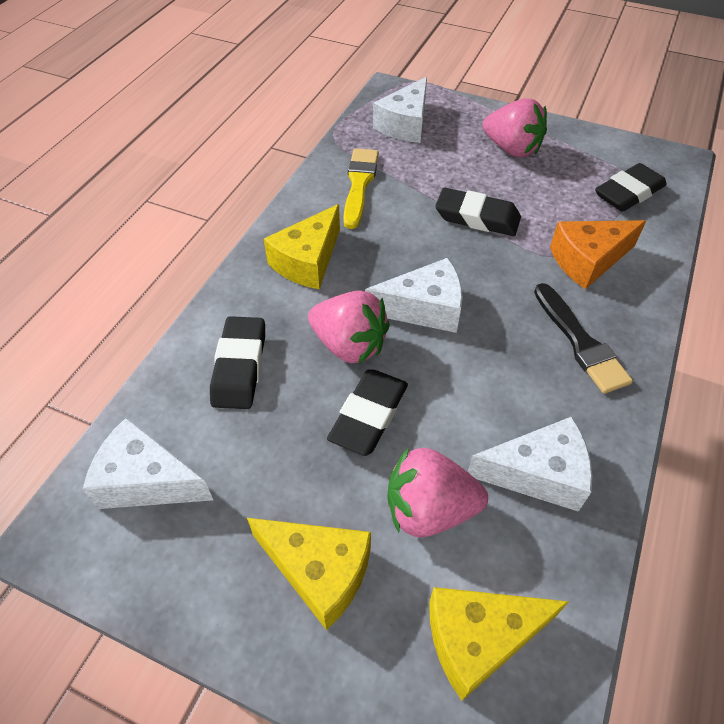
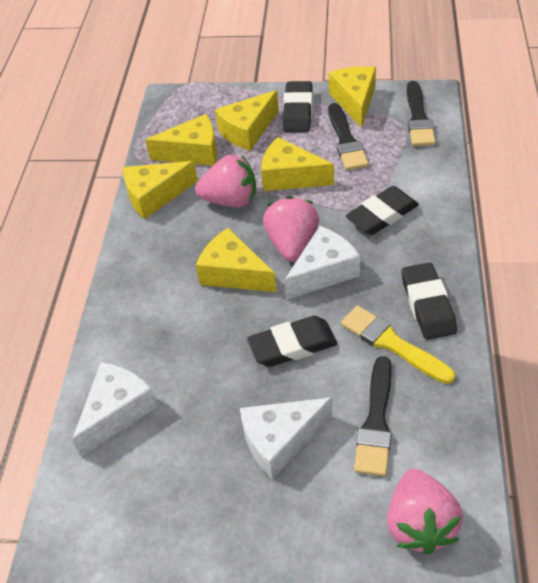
black brush: [534,283,633,394] = 1 -> [328,103,369,170] [354,356,392,476] [407,81,436,146] = 3
orange cheese: [550,220,646,289] = 1 -> none = 0
white cheese: [82,417,213,509] [365,258,463,333] [373,77,427,143] [468,416,592,512] = 4 -> [72,362,158,457] [240,397,333,479] [284,226,360,300] = 3
yellow cheese: [247,518,371,630] [264,204,340,289] [429,587,569,701] = 3 -> [123,161,198,219] [145,114,217,166] [196,228,277,292] [215,90,279,151] [261,137,334,191] [329,66,376,128] = 6

